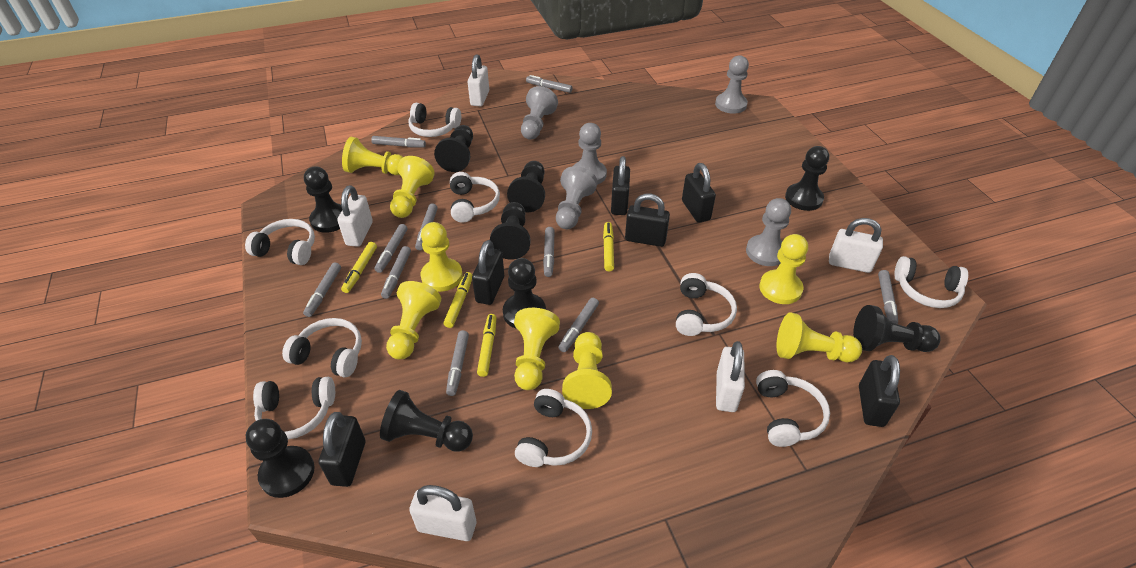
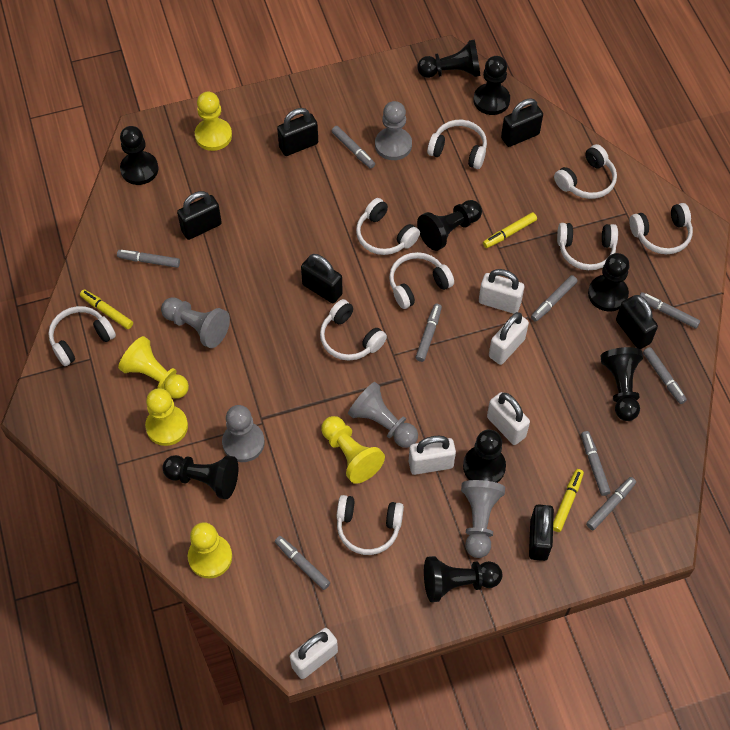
grey marker: [303,262,341,317] [371,136,426,147] [375,224,407,273] [381,246,411,299] [415,203,438,250] [446,330,469,396] [526,75,573,93] [543,227,555,277] [559,298,599,352] [878,270,898,324] = 10 -> [117,250,180,268] [275,536,330,590] [332,126,375,169] [416,304,442,362] [531,275,577,322] [581,431,611,496] [586,477,636,530] [640,292,700,329] [643,347,687,404] = 9
yellow marker: [341,242,377,293] [444,272,472,328] [477,314,497,377] [603,222,614,271] = 4 -> [80,290,133,329] [483,212,537,248] [553,469,584,532] = 3
yellow pawn: [342,137,403,175] [386,281,441,360] [390,156,435,218] [421,222,463,292] [514,308,560,390] [562,332,612,409] [759,234,808,304] [777,312,862,362] = 8 -> [118,336,189,399] [145,388,188,446] [188,522,232,578] [195,92,232,151] [321,416,385,484] = 5

